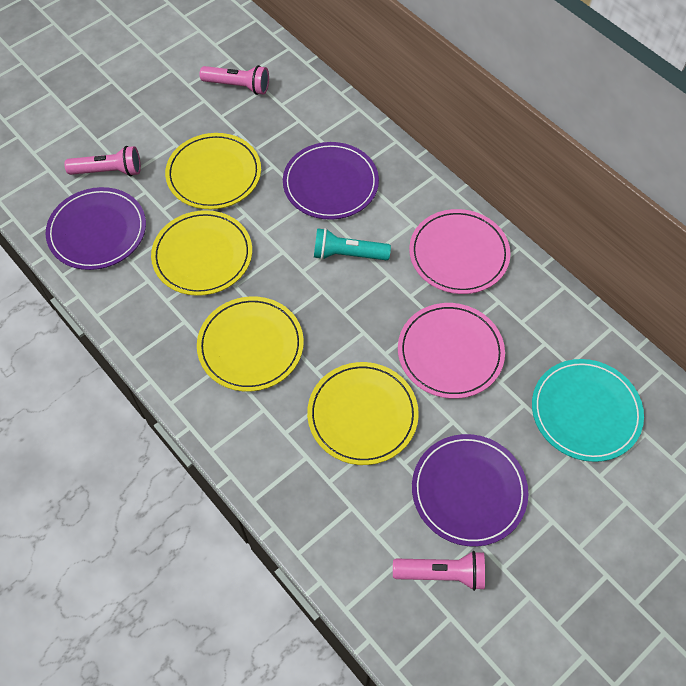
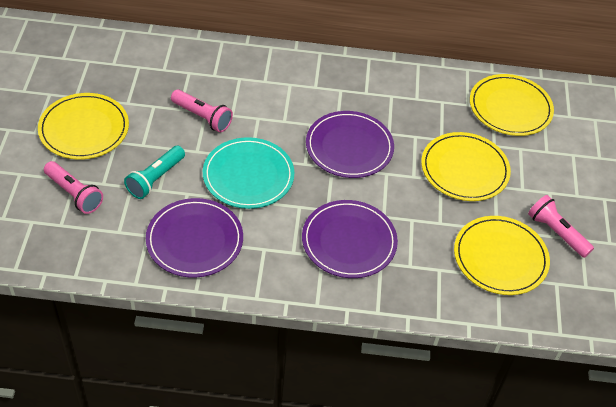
pink plate: [398,303,505,399] [409,209,510,294] = 2 -> none = 0

